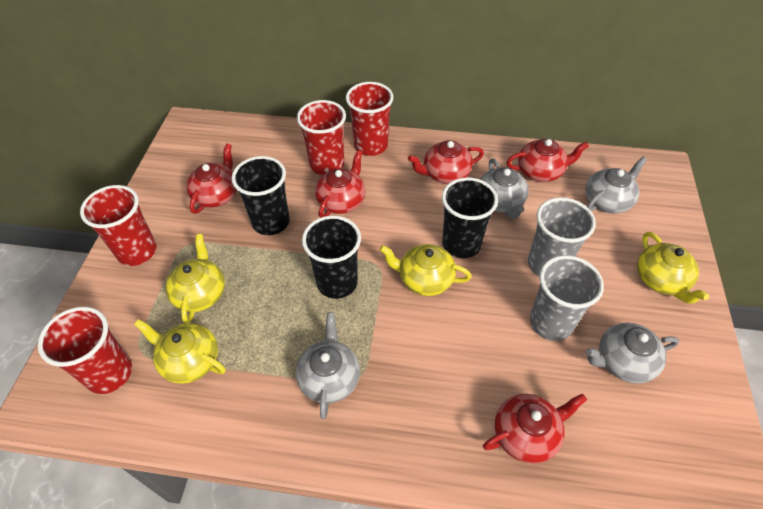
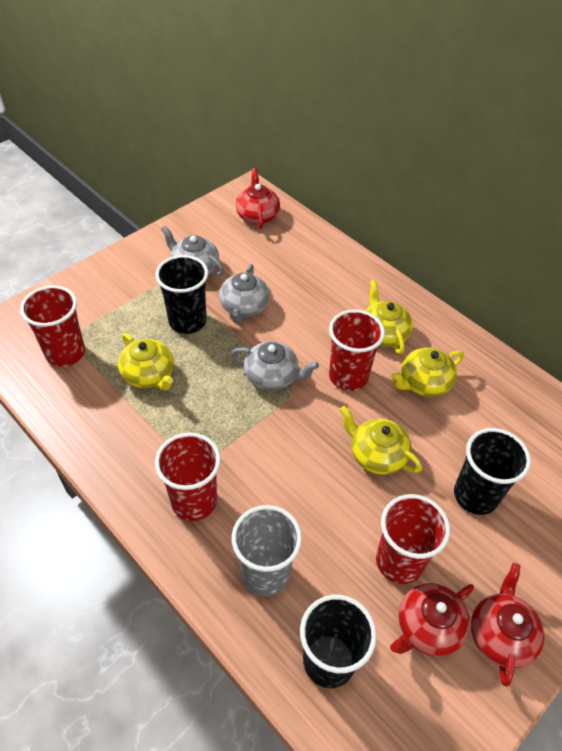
grey cup: [528,197,596,277] [530,255,604,341] = 2 -> [232,505,302,596] = 1
grey teapot: [296,313,360,419] [480,159,529,219] [585,157,647,214] [585,323,679,384] = 4 -> [161,226,224,276] [219,264,270,323] [231,341,319,391] = 3
red teapot: [186,143,237,214] [315,150,366,218] [408,140,484,184] [483,394,587,464] [507,139,589,182] = 5 -> [236,168,280,229] [390,583,474,657] [471,563,544,687] = 3

